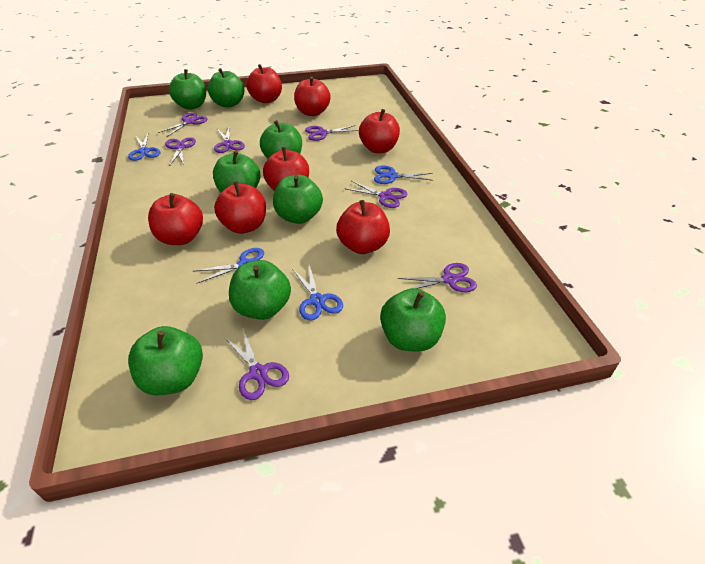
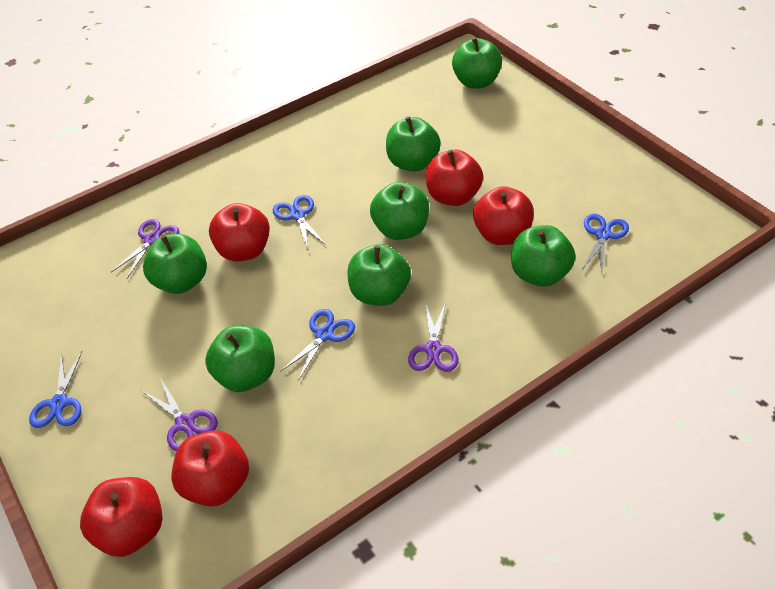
green apple: [128,326,203,395] [169,69,206,110] [208,68,244,108] [213,151,260,193] [229,260,291,320] [260,120,302,158] [273,175,323,224] [380,288,446,351] = 8 -> [143,234,207,294] [205,325,275,392] [347,244,411,306] [370,182,429,240] [386,117,441,172] [452,37,502,89] [511,225,576,287] = 7
purple scissors: [158,112,208,137] [165,137,196,166] [214,128,245,153] [224,329,289,400] [305,125,358,141] [344,181,407,208] [398,263,477,292] = 7 -> [111,219,179,279] [141,378,218,452] [408,302,459,372] = 3
red apple: [148,193,203,245] [214,181,266,234] [247,64,282,103] [263,147,309,191] [294,76,331,116] [336,200,390,254] [359,109,400,153] = 7 -> [80,477,163,557] [171,430,249,507] [209,203,270,261] [426,150,483,206] [473,186,534,245] = 5

